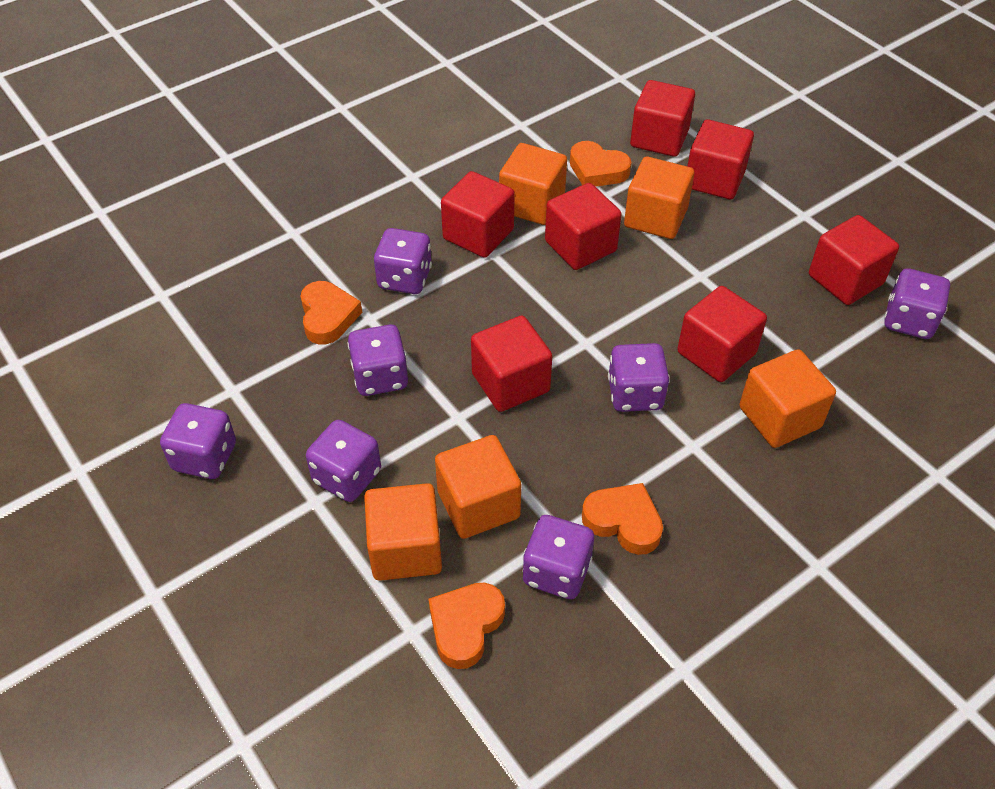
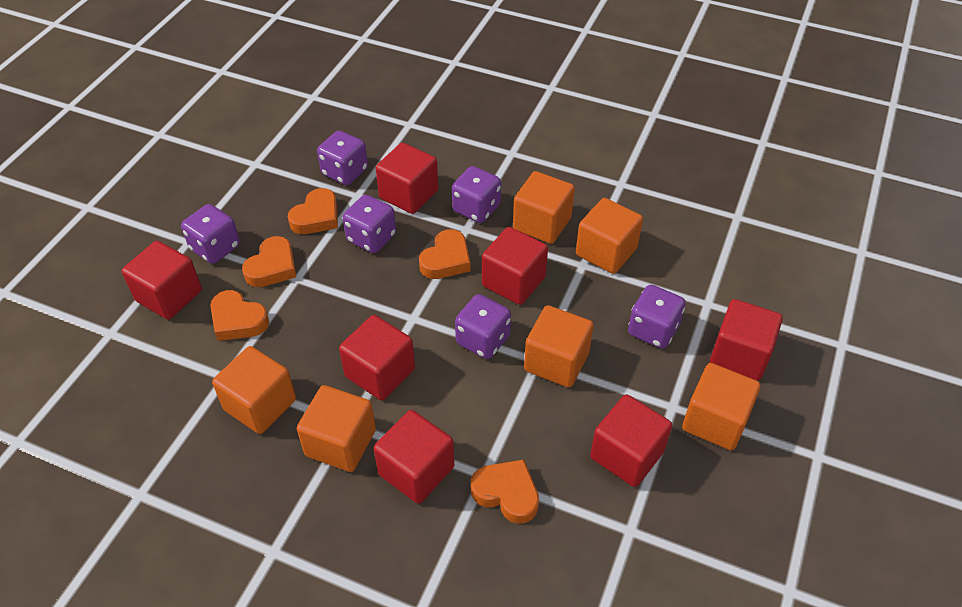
orange cube: [364,483,442,581] [435,435,521,539] [499,143,567,225] [624,157,695,239] [739,349,836,448] = 5 -> [212,346,296,434] [297,385,376,472] [513,171,575,244] [524,305,594,388] [576,198,643,274] [682,363,761,450] = 6
orange heart: [300,281,362,344] [428,583,505,669] [570,141,631,187] [582,483,663,555] = 4 -> [210,290,269,341] [242,236,296,287] [288,188,338,234] [419,229,470,279] [471,459,539,524] = 5
purple dice: [160,403,236,479] [306,420,381,502] [348,325,408,396] [374,228,432,294] [523,515,594,599] [608,343,670,412] [884,268,950,339] = 7 -> [181,204,240,264] [317,130,368,185] [343,195,396,253] [452,166,501,223] [455,294,511,359] [628,285,686,349] = 6

